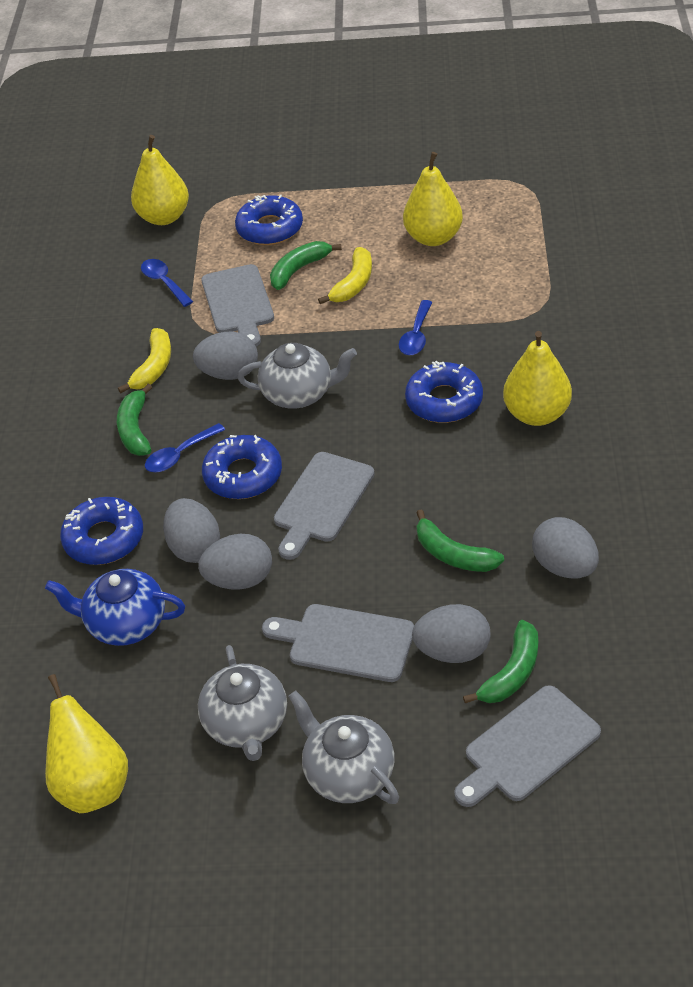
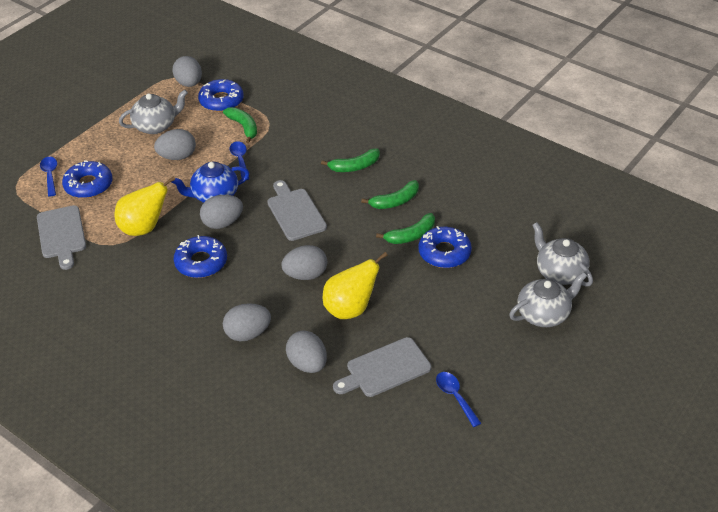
grey cutting board: [201,264,274,347] [262,604,414,682] [274,452,375,560] [454,685,601,807] = 4 -> [37,205,86,270] [267,180,327,241] [333,337,431,397] = 3
grey egg: [163,498,220,563] [193,332,258,380] [198,534,272,590] [412,604,490,663] [532,517,599,578] = 5 -> [154,129,196,160] [172,56,202,87] [200,195,243,229] [223,303,271,341] [281,245,327,280] [286,330,327,373] = 6
yellow banana: [118,328,171,393] [318,247,372,304] = 2 -> none = 0
yellow pear: [45,674,128,813] [131,135,189,225] [403,152,463,246] [503,331,572,426] = 4 -> [115,176,176,236] [323,252,388,319] = 2

